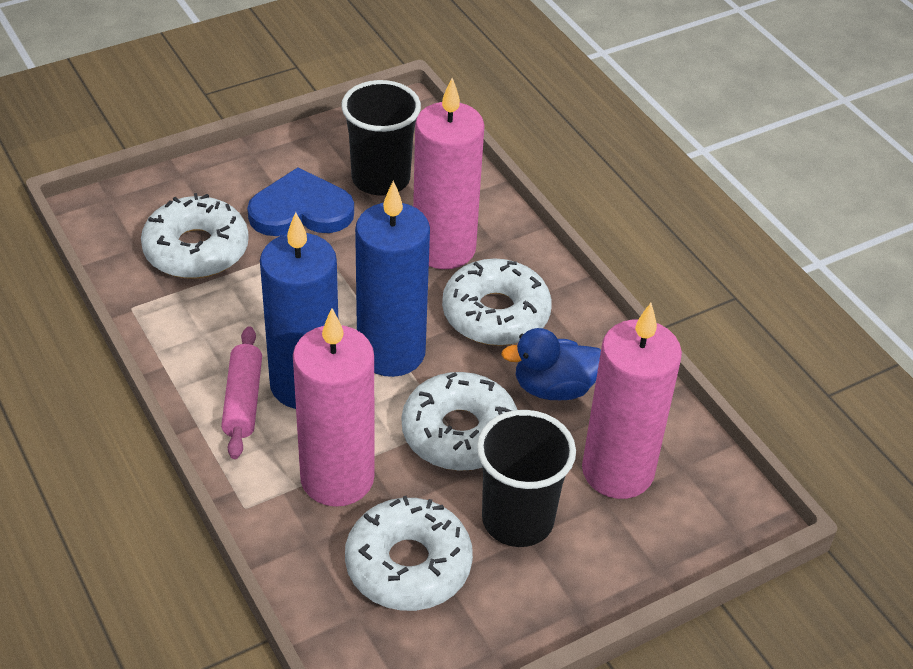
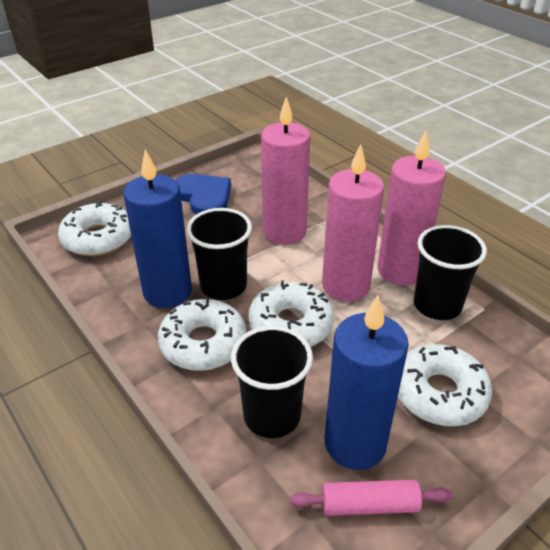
black cup: [341,80,421,196] [477,410,576,547] = 2 -> [187,208,252,300] [231,326,313,438] [414,225,487,320] = 3
blue duck: [501,328,601,400] = 1 -> none = 0

